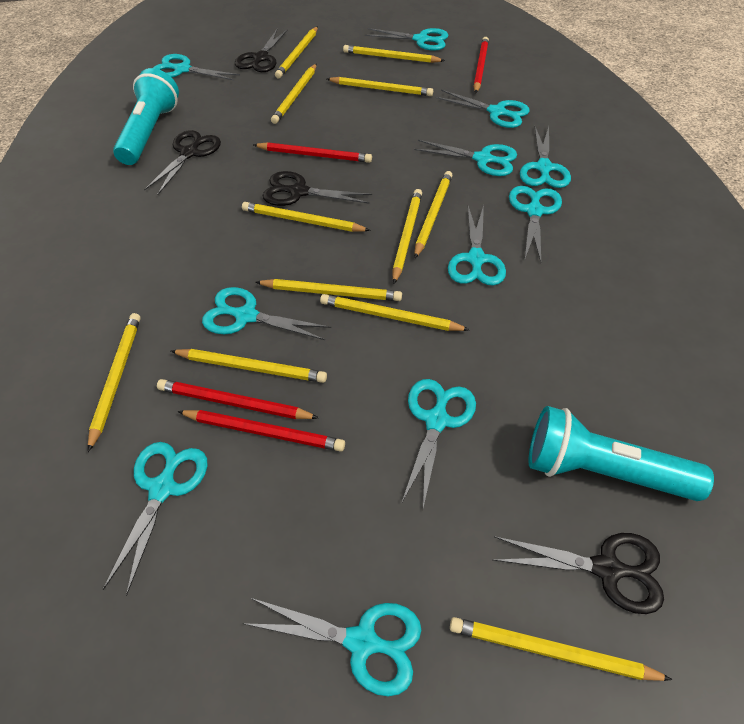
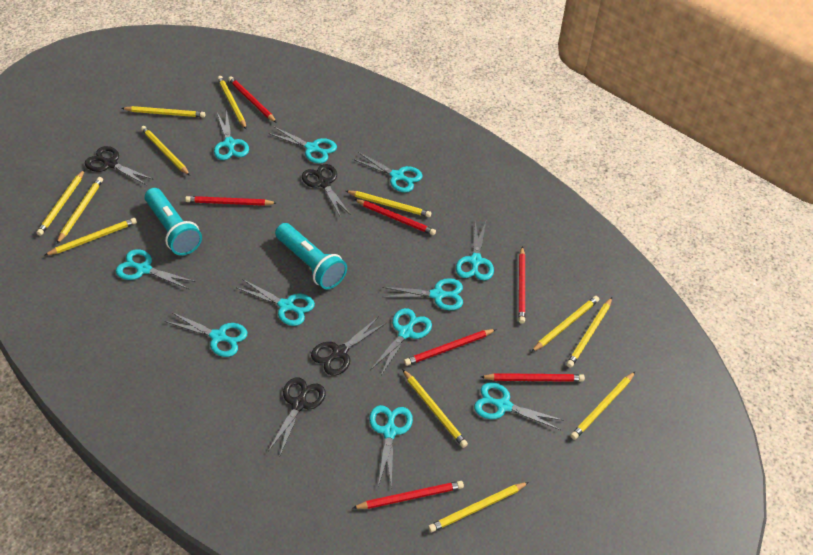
red pencil: [157,379,319,419] [177,410,345,452] [253,142,372,163] [474,37,489,93] = 4 -> [185,196,276,206] [228,76,277,123] [353,481,464,509] [354,199,436,235] [404,329,496,366] [481,373,585,382] [518,246,525,324] = 7

